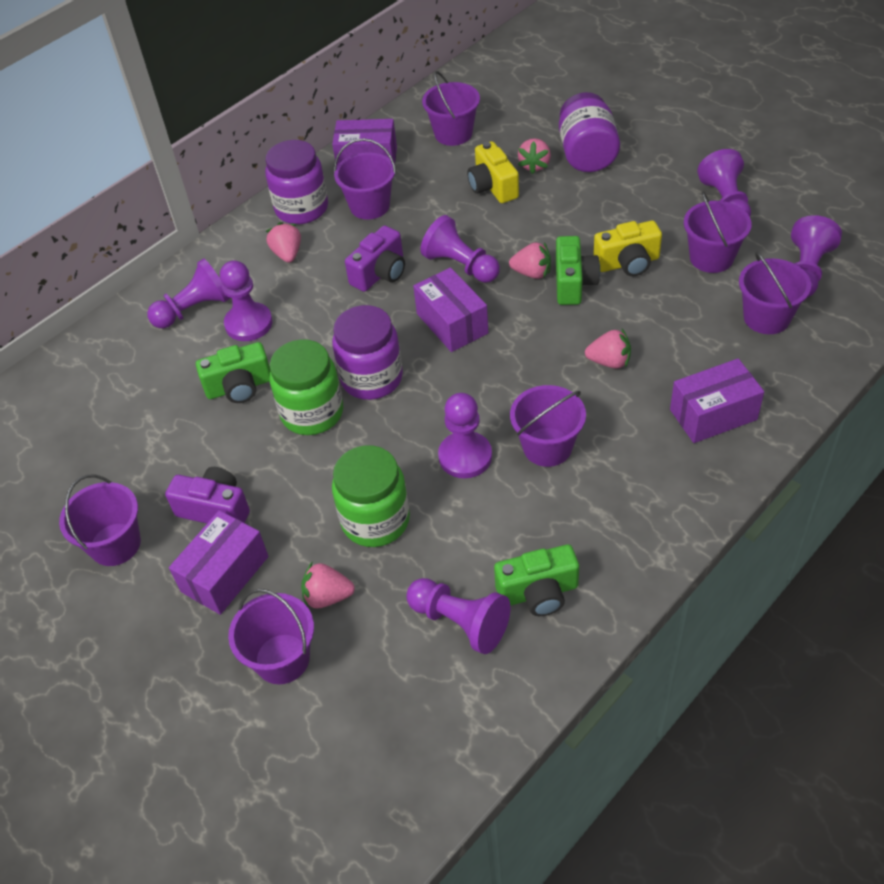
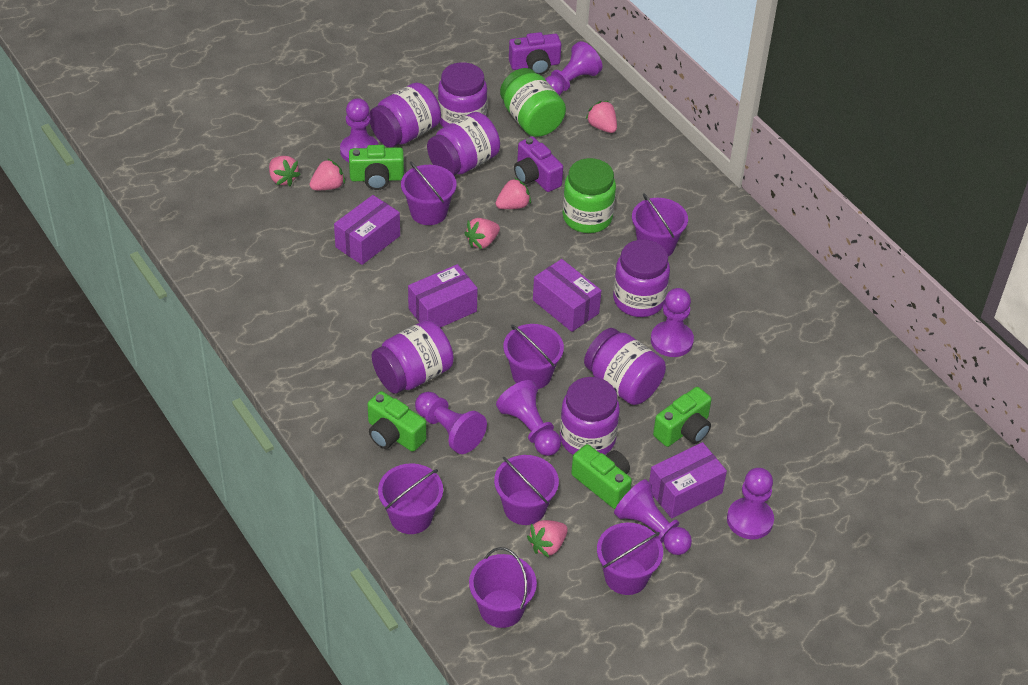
green camera: [196,342,270,403] [494,544,579,616] [556,236,600,305] = 3 -> [349,145,404,190] [368,391,426,452] [571,444,632,509] [653,387,712,447] = 4
pink strawberry: [266,222,301,263] [301,562,355,608] [509,242,551,279] [518,138,551,174] [585,329,631,369] = 5 -> [269,156,301,186] [310,158,345,190] [464,218,500,249] [496,177,531,209] [527,520,568,557] [585,101,617,133] = 6
purple jar: [265,140,328,224] [332,305,403,400] [559,92,620,172] = 3 -> [369,83,441,147] [372,320,454,394] [427,112,500,176] [438,62,487,128] [560,377,620,455] [584,328,666,405] [613,240,670,317] = 7
yellow camera: [467,141,519,203] [593,220,662,276] = 2 -> none = 0

